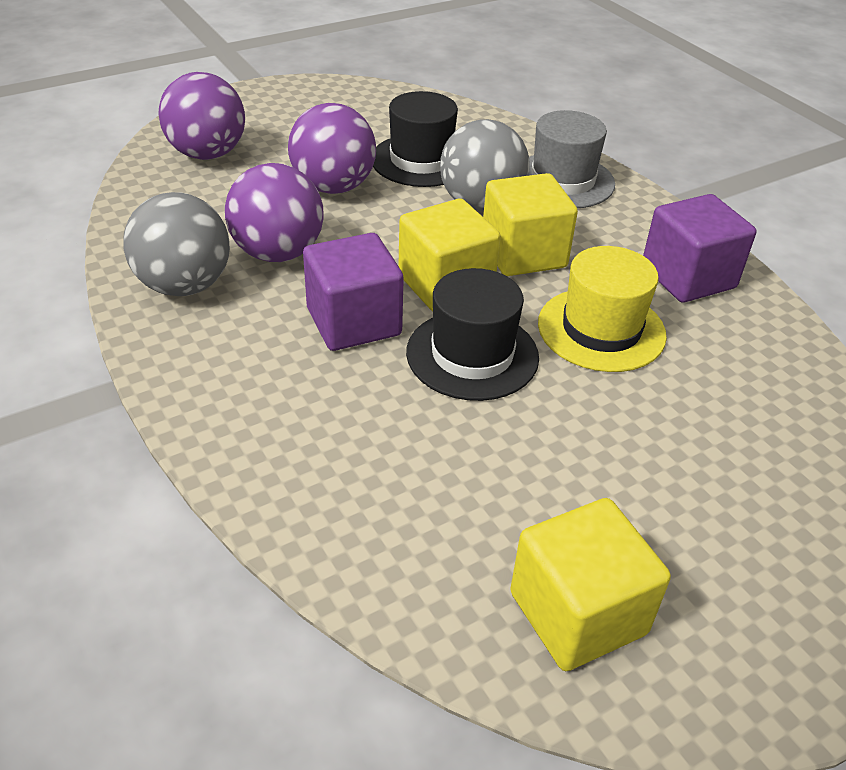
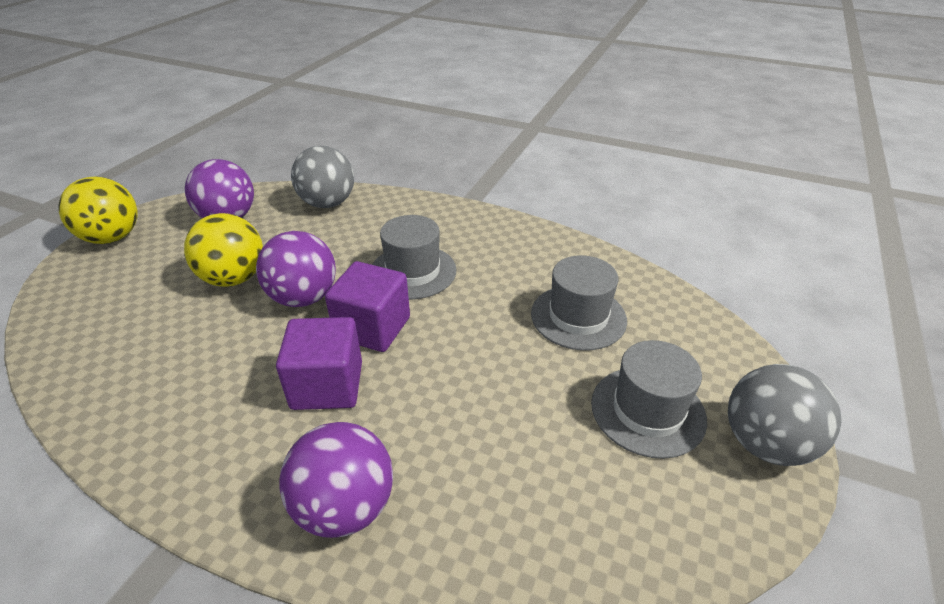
black hat: [373,91,458,187] [406,268,539,401] = 2 -> none = 0
grey hat: [528,110,615,208] = 1 -> [372,215,457,299] [531,255,627,350] [591,340,707,459] = 3
yellow ball: none = 0 -> [58,176,137,244] [184,213,263,287] = 2
yellow cube: [399,199,501,311] [483,173,578,276] [510,498,671,671] = 3 -> none = 0
yellow hat: [538,246,667,372] = 1 -> none = 0

